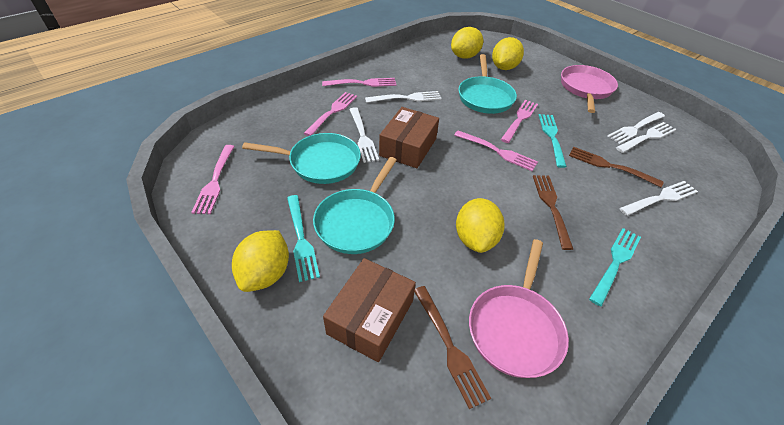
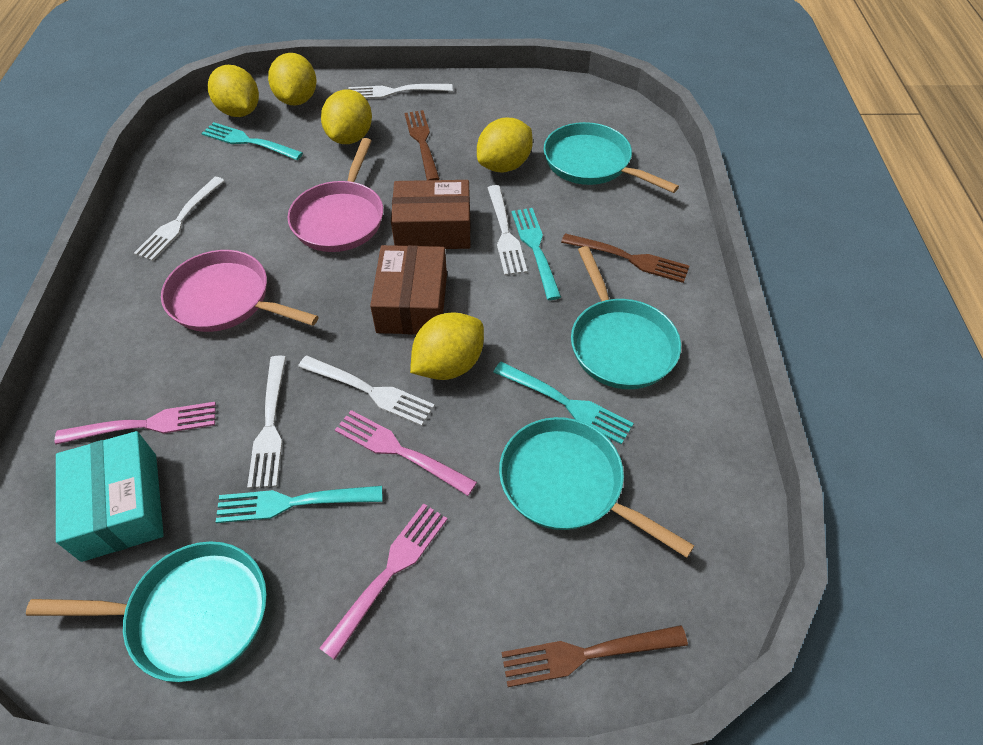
pink fork: [191,145,235,214] [304,92,357,136] [322,78,396,87] [454,130,538,171] [501,100,538,143] = 5 -> [55,402,216,445] [319,503,447,660] [335,410,477,496] = 3
turquoise box: none = 0 -> [56,431,164,562] = 1
turquoise fork: [287,195,320,282] [539,114,567,168] [589,228,641,306] = 3 -> [202,122,303,160] [216,486,382,523] [493,362,634,444] [511,208,561,300] = 4
turquoise pan: [242,133,361,184] [313,157,397,254] [458,54,517,114] = 3 -> [26,541,267,682] [499,417,694,558] [544,122,679,193] [571,246,681,389] = 4
yellow lemon: [232,230,289,292] [451,27,483,59] [456,198,505,253] [492,37,524,70] = 4 -> [208,65,259,117] [268,53,316,106] [321,89,372,144] [410,313,484,380] [477,118,533,172] = 5

